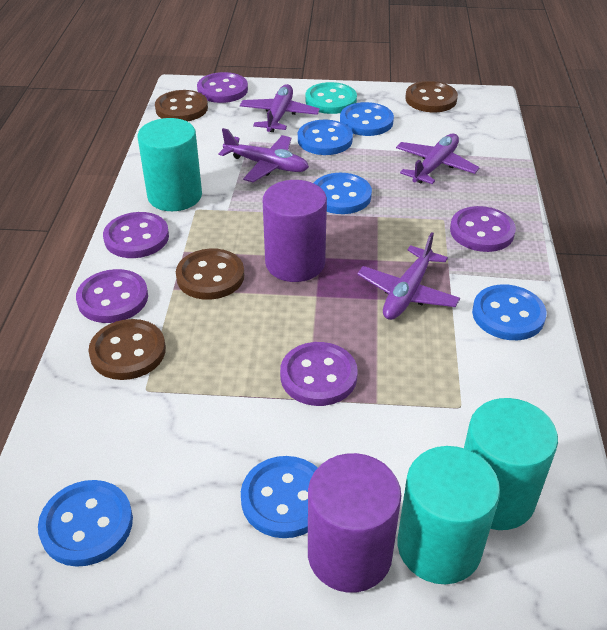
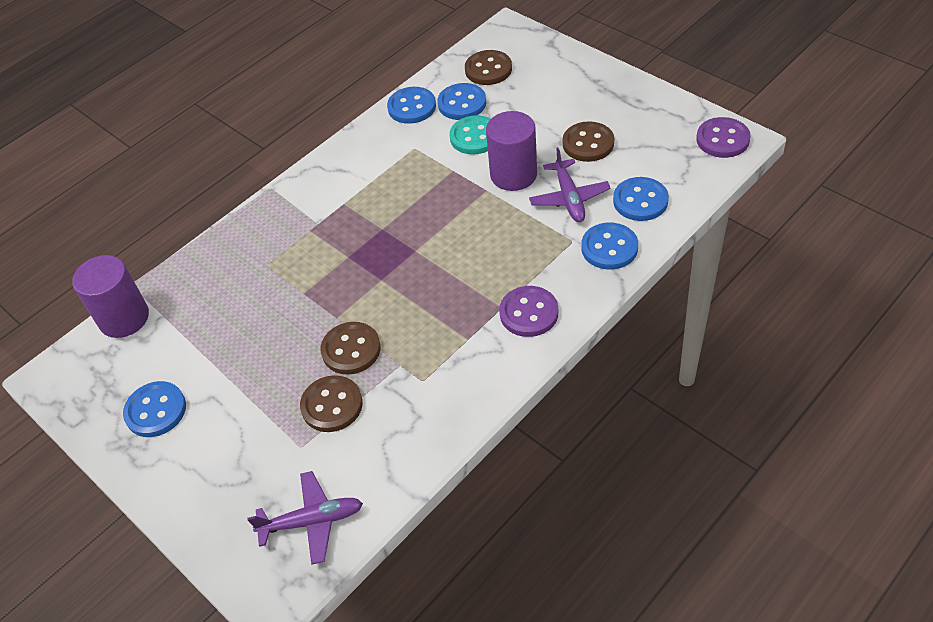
blue button: [38,480,133,567] [241,456,318,538] [298,120,353,155] [314,173,372,214] [340,102,394,136] [472,285,546,340] = 6 -> [123,381,186,437] [387,87,436,124] [437,83,486,120] [581,223,638,270] [613,177,669,221] = 5
purple button: [76,269,148,323] [103,212,169,258] [197,72,248,103] [280,342,358,406] [450,206,516,252] = 5 -> [499,286,558,337] [696,117,751,158] = 2
purple plane: [218,128,309,182] [240,84,320,132] [357,232,460,320] [396,134,480,184] = 4 -> [247,471,363,564] [529,148,611,222] = 2
turquoise cylinder: [138,118,202,211] [398,446,500,584] [464,398,558,530] = 3 -> none = 0

